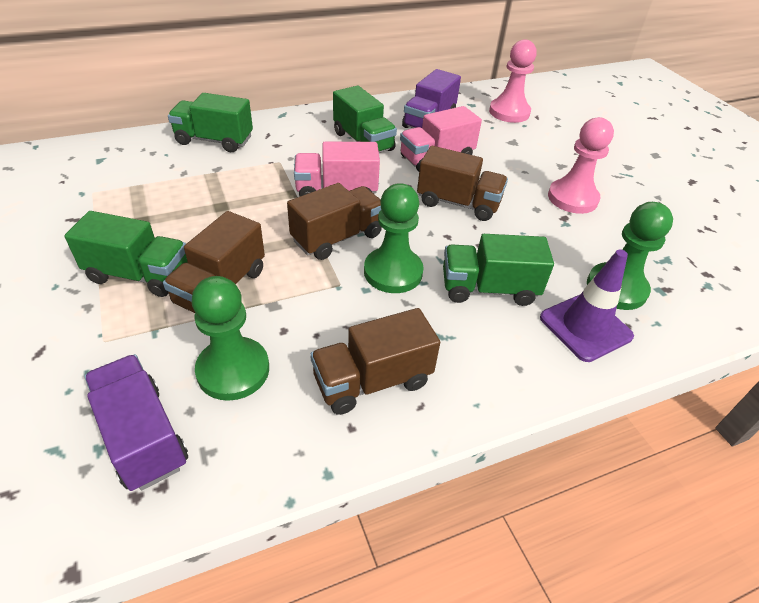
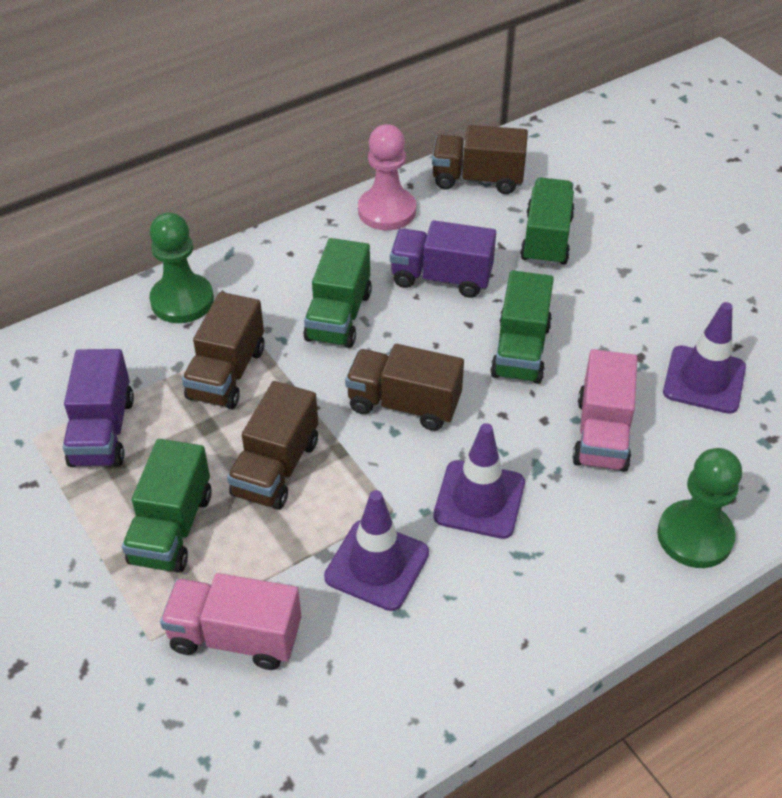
green pawn: [191,276,269,401] [364,183,424,293] [587,202,673,310] = 3 -> [149,213,214,323] [657,448,742,568] = 2
pink pawn: [489,39,537,123] [548,117,614,214] = 2 -> [358,124,416,230] = 1
purple traffic cone: [540,250,634,362] = 1 -> [324,490,429,611] [433,423,525,539] [663,302,746,414] = 3

